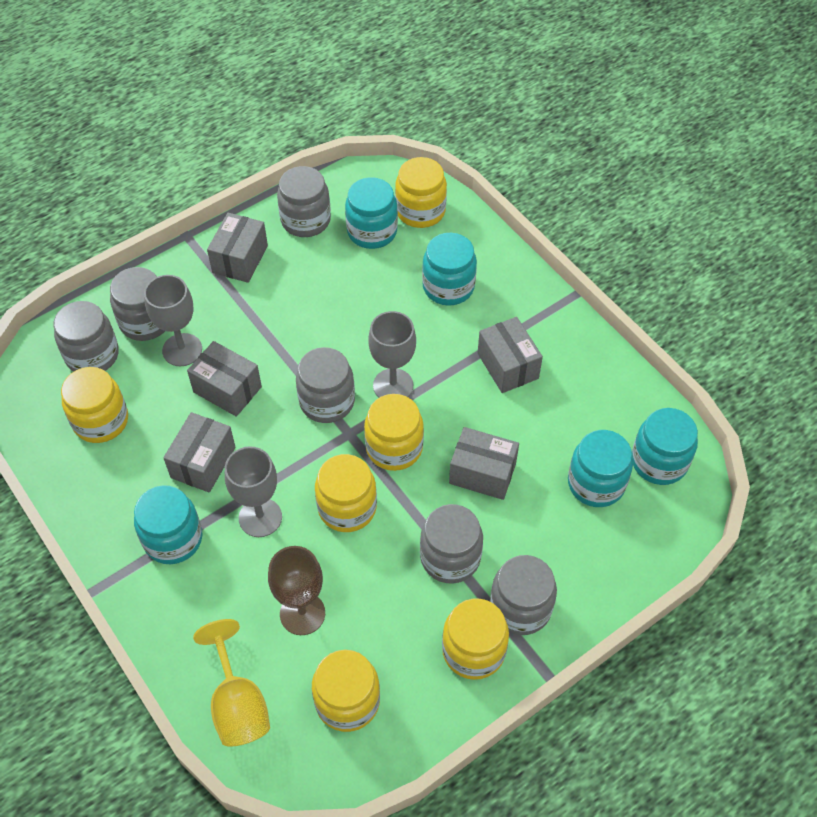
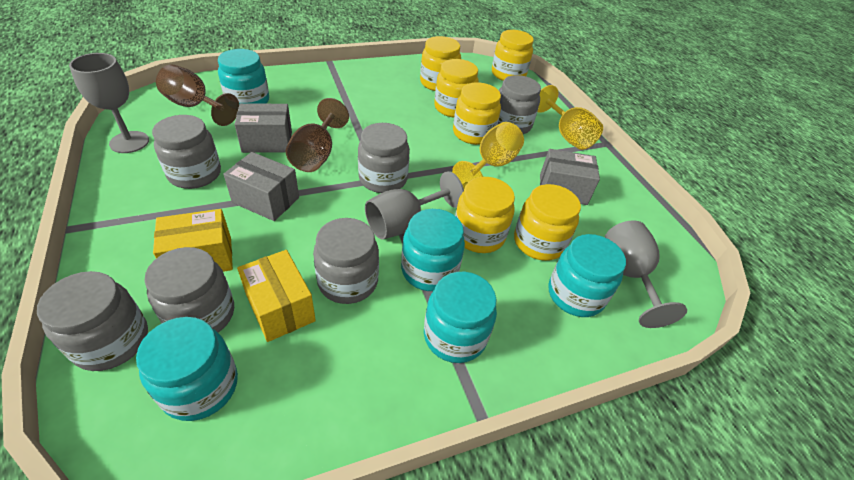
brown goblet: [268,546,325,635] = 1 -> [156,64,239,126] [286,98,349,172] = 2
grey box: [163,412,235,493] [187,341,262,417] [207,213,268,283] [449,427,519,500] [478,317,543,393] = 5 -> [223,152,299,221] [235,103,292,153] [540,149,600,205] = 3
yellow box: none = 0 -> [153,209,233,272] [237,250,316,342] = 2
yellow goblet: [193,619,270,747] = 1 -> [452,122,524,188] [538,85,603,150] = 2

